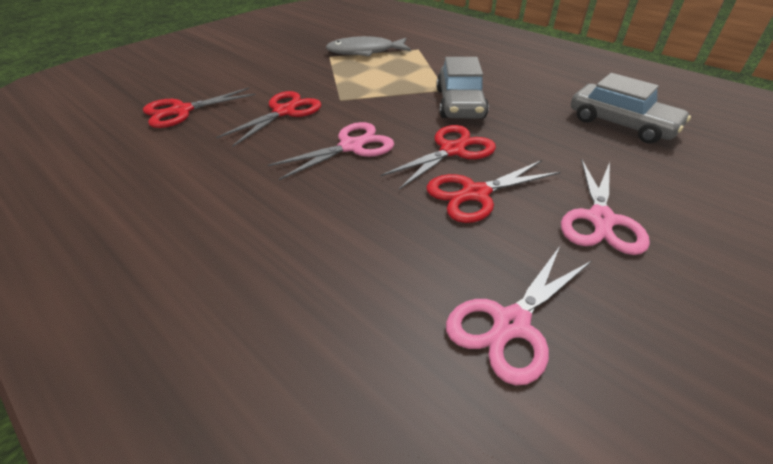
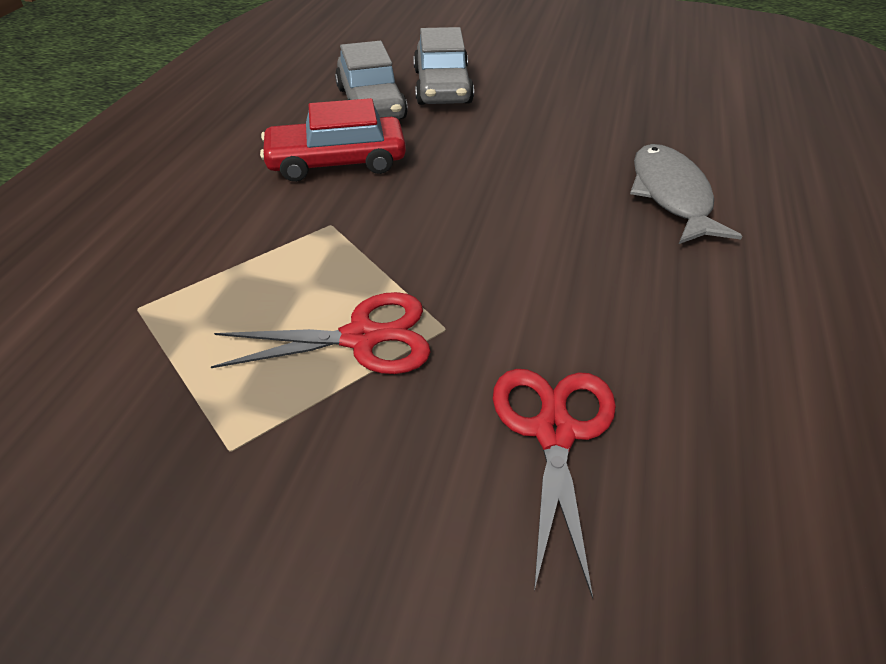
pink scissors: [268,122,394,180] [446,246,592,385] [561,160,650,255] = 3 -> none = 0
red car: none = 0 -> [260,98,406,182] = 1
red scissors: [143,88,256,128] [216,91,321,147] [381,125,496,190] [426,160,561,223] = 4 -> [211,292,431,374] [493,369,616,599] = 2

